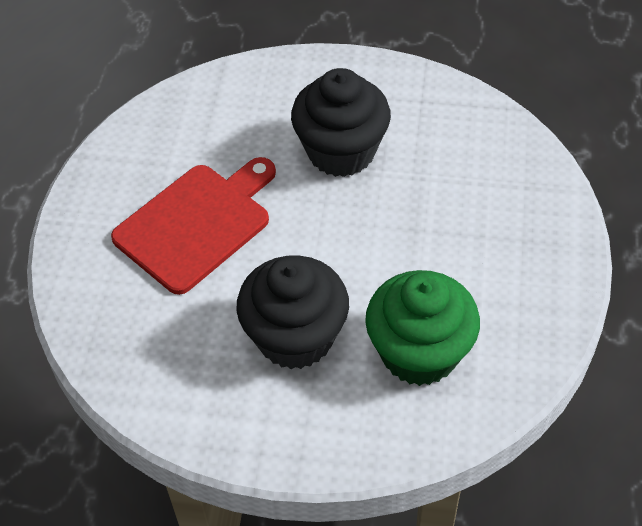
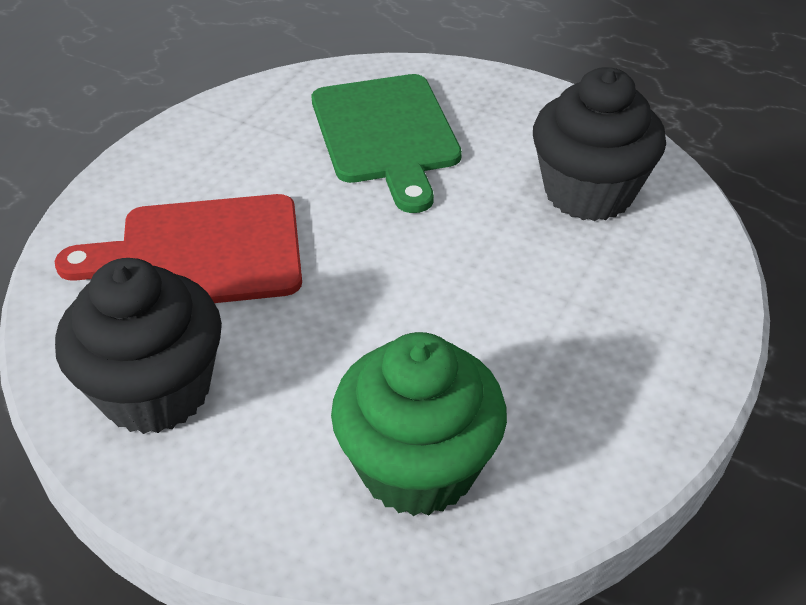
green cutting board: none = 0 -> [312,74,462,213] = 1

